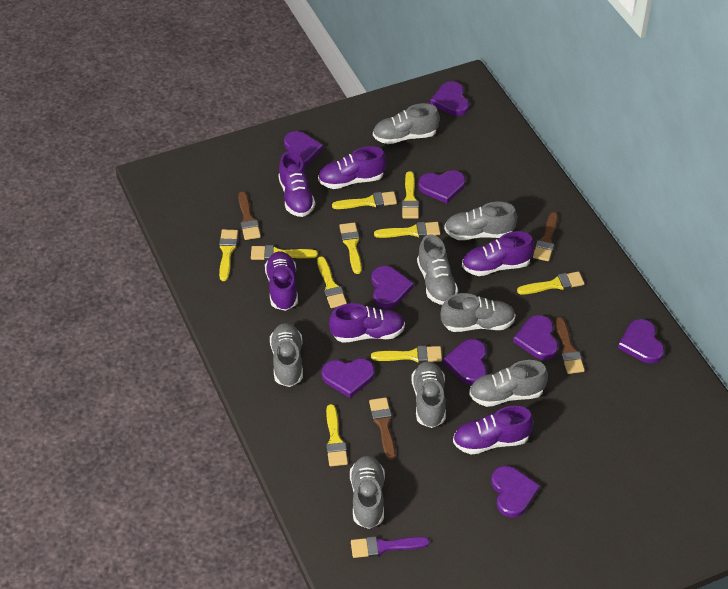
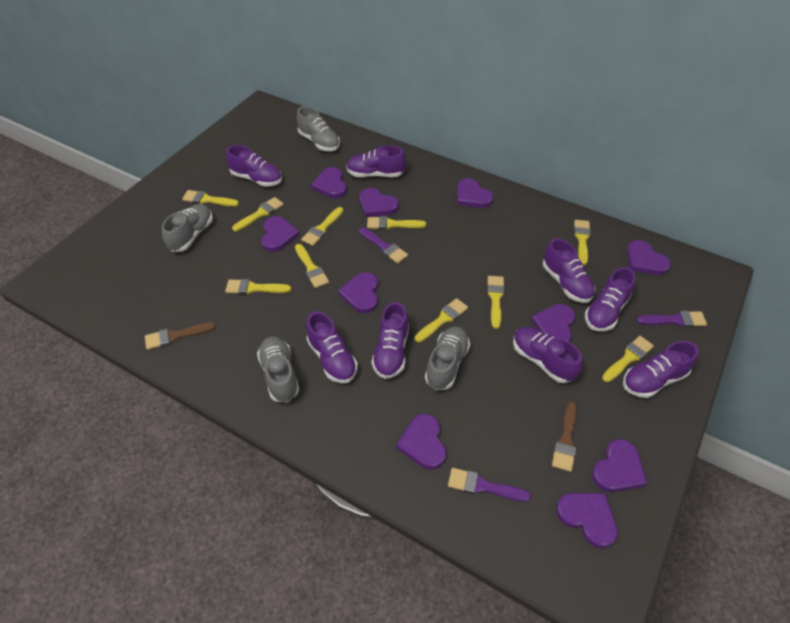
brown brush: [238,192,261,240] [369,398,395,460] [533,212,558,261] [555,318,585,374] = 4 -> [145,322,216,350] [552,402,577,472] = 2
grey shoe: [270,323,303,387] [350,456,385,529] [373,103,439,144] [412,361,446,428] [417,235,458,305] [441,293,516,332] [444,202,517,240] [469,360,548,407] = 8 -> [162,204,213,252] [257,337,299,402] [296,106,340,151] [425,326,470,390] = 4
purple brush: [351,536,429,558] = 1 -> [359,227,408,264] [448,468,531,502] [637,311,707,327] = 3
purple heart: [284,131,323,167] [321,358,375,398] [371,266,414,308] [418,170,465,203] [430,81,469,116] [443,339,487,385] [491,466,540,517] [513,315,558,360] [618,319,665,364] = 9 -> [261,216,300,252] [311,167,347,198] [338,272,378,313] [359,188,398,217] [396,414,446,470] [457,178,494,208] [531,304,575,341] [556,493,618,548] [592,439,647,492] [627,240,671,275] = 10
purple shoe: [265,251,298,311] [278,151,315,217] [318,146,386,189] [329,303,405,343] [453,406,533,455] [462,231,534,276] = 6 -> [226,145,282,187] [306,311,358,383] [346,146,406,177] [372,302,409,379] [513,327,582,383] [543,238,595,303] [585,267,636,331] [623,341,699,398] = 8

